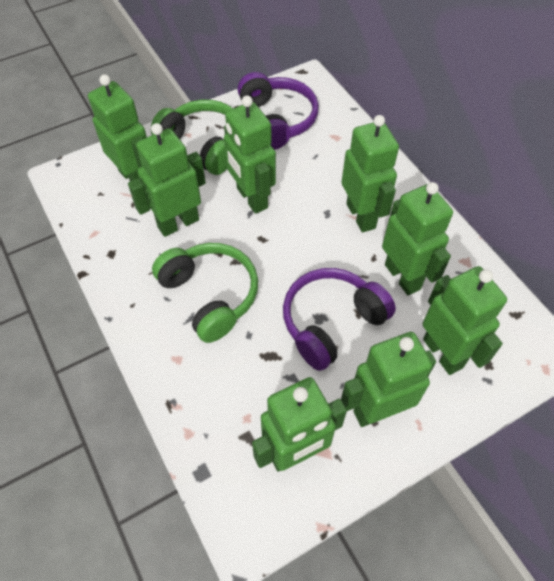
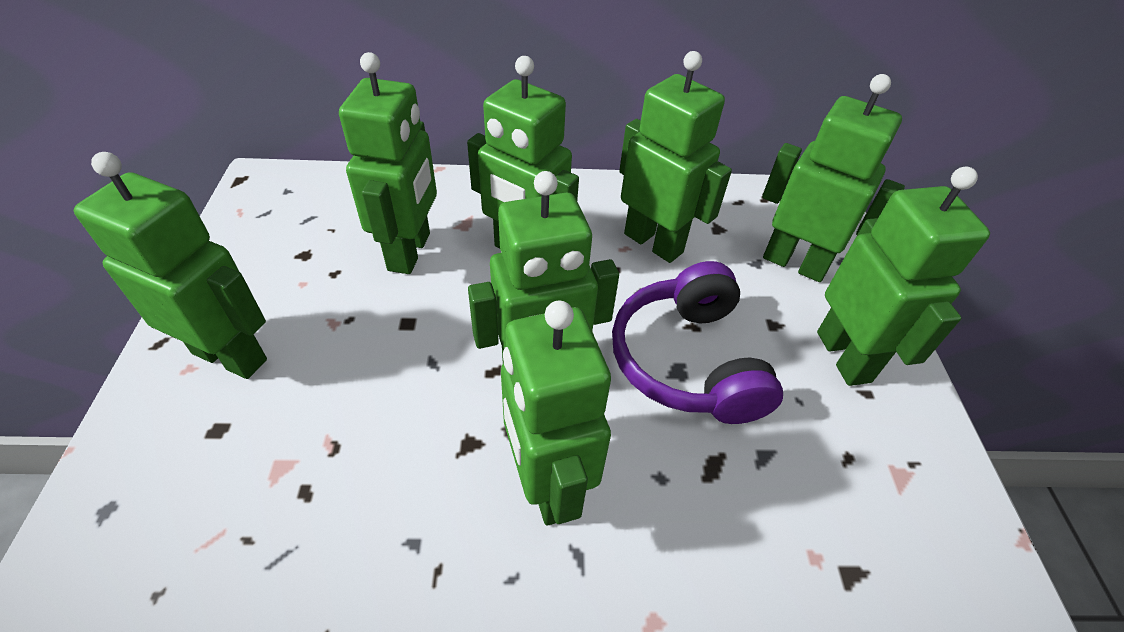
green headphones: [151,100,233,175] [152,243,258,343] = 2 -> none = 0
purple headphones: [238,72,319,150] [283,268,396,371] = 2 -> [612,261,783,424] = 1

